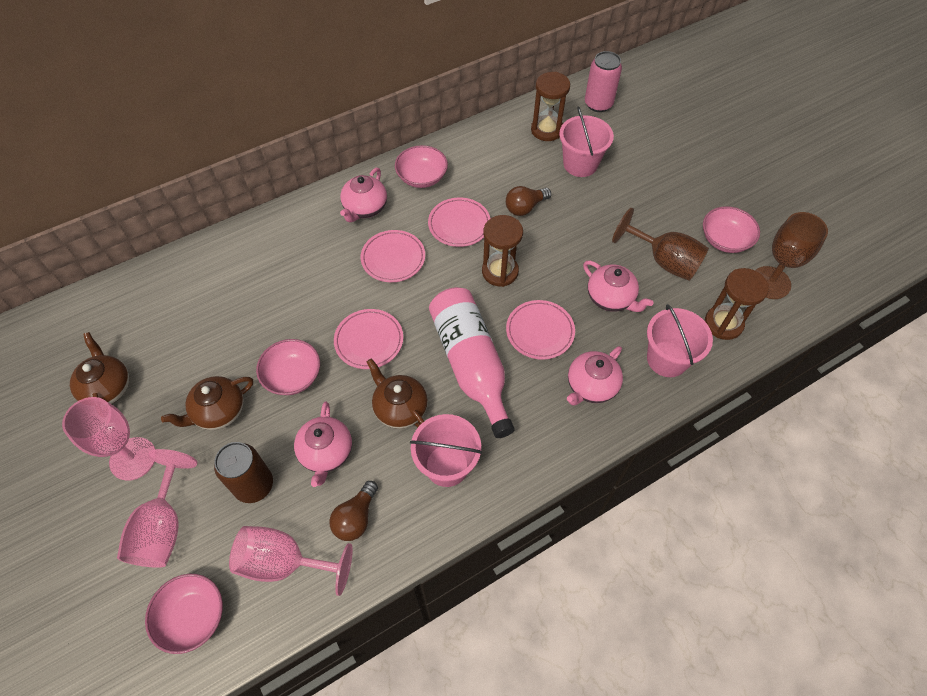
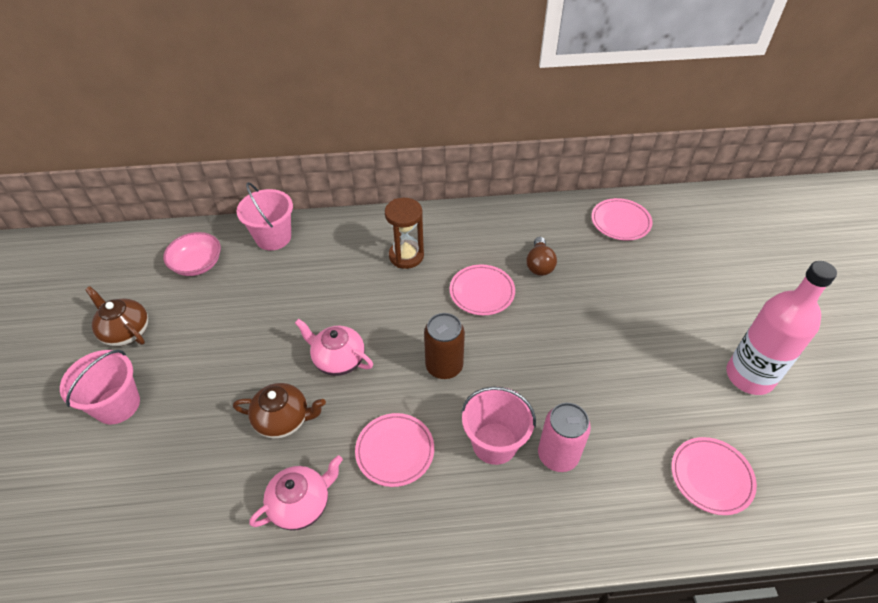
brown goblet: [612,208,709,281] [755,212,828,299] = 2 -> none = 0
brown hourglass: [482,215,523,287] [531,72,570,141] [705,268,769,340] = 3 -> [385,198,424,269] = 1
brown light bulb: [329,481,378,541] [506,186,551,216] = 2 -> [526,237,557,276] = 1
brown teapot: [70,332,129,404] [161,376,253,430] [367,358,428,429] = 3 -> [85,286,148,346] [233,383,326,439] = 2
pink bowl: [145,574,223,654] [256,339,320,395] [395,145,448,188] [703,206,760,253] = 4 -> [163,232,221,276] = 1
pink goblet: [62,397,155,481] [117,449,198,568] [229,526,353,596] = 3 -> none = 0
pink teapot: [294,402,352,487] [340,168,387,223] [567,346,623,405] [583,261,653,312] = 4 -> [249,455,343,531] [295,319,373,376] = 2

